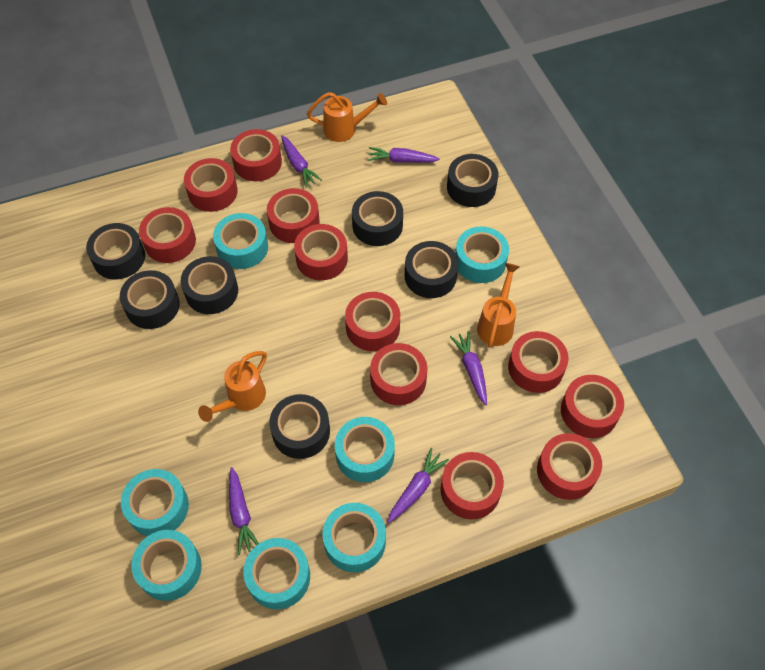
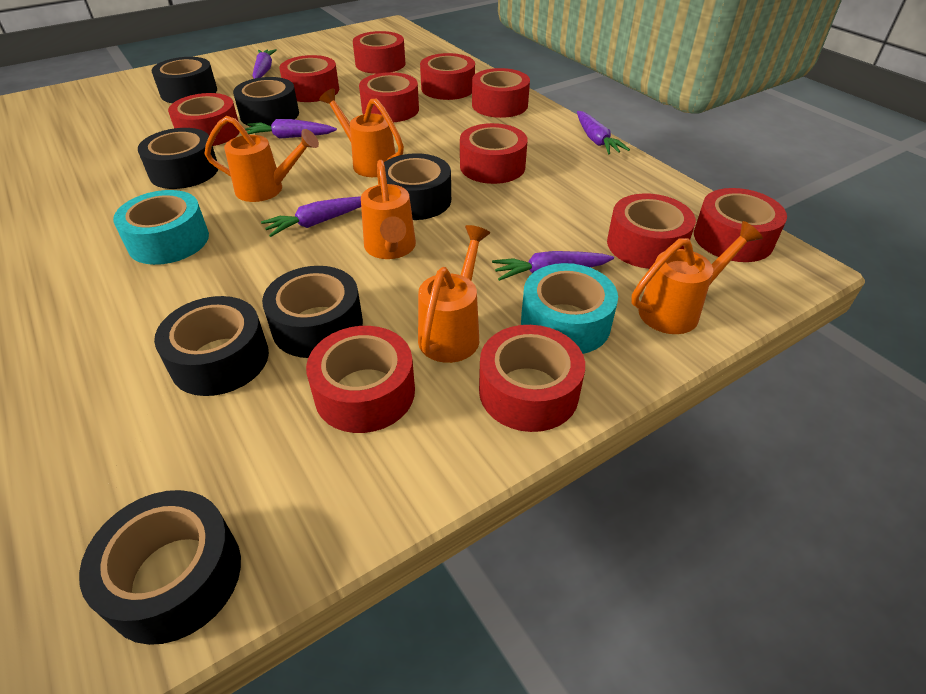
orange watering can: [198,351,267,422] [307,92,387,142] [477,263,520,348] = 3 -> [204,116,319,202] [319,89,404,177] [361,160,416,259] [418,225,490,363] [631,221,763,334] = 5
turquoise tape: [121,469,189,536] [131,530,202,601] [213,213,268,269] [243,538,310,609] [322,503,386,572] [335,417,395,482] [455,227,509,283] = 7 -> [113,190,209,265] [521,263,618,354] = 2

